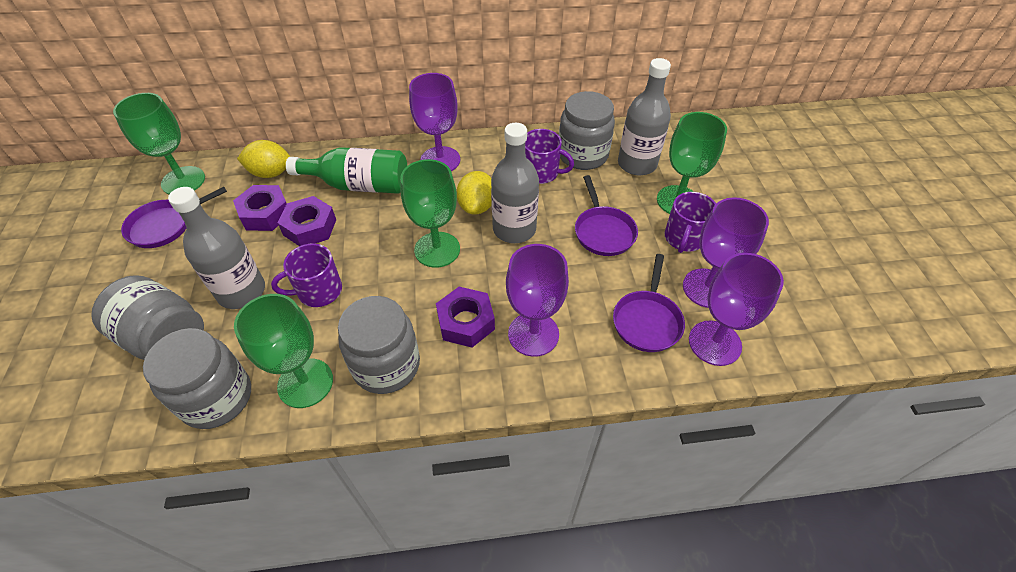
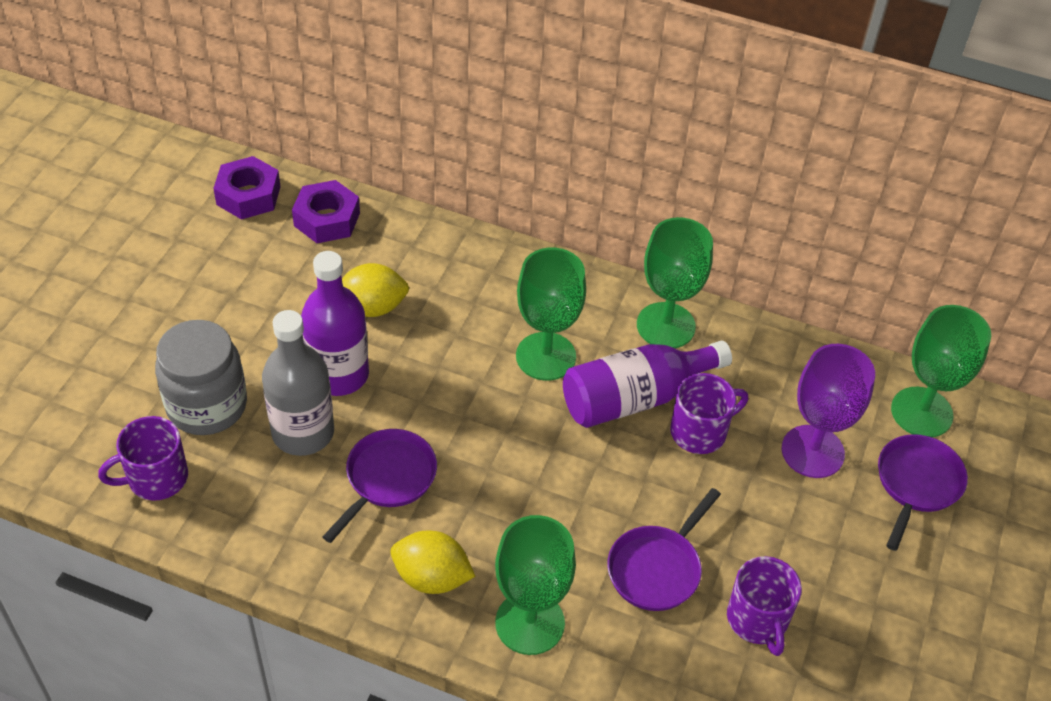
green bottle: [286,147,407,194] = 1 -> none = 0
grey bottle: [168,187,265,309] [491,123,539,243] [618,58,671,175] = 3 -> [262,310,334,456] = 1
grey jar: [91,275,204,360] [143,328,251,429] [338,296,420,394] [559,91,615,170] = 4 -> [155,320,247,435] = 1
purple bottle: none = 0 -> [301,251,369,396] [563,341,732,428] = 2
purple goblet: [409,73,460,171] [506,244,569,357] [683,197,769,308] [689,253,784,366] = 4 -> [782,344,875,478] = 1
purple nut: [233,185,287,231] [278,196,336,246] [436,287,495,348] = 3 -> [213,156,281,220] [292,180,360,243] = 2

